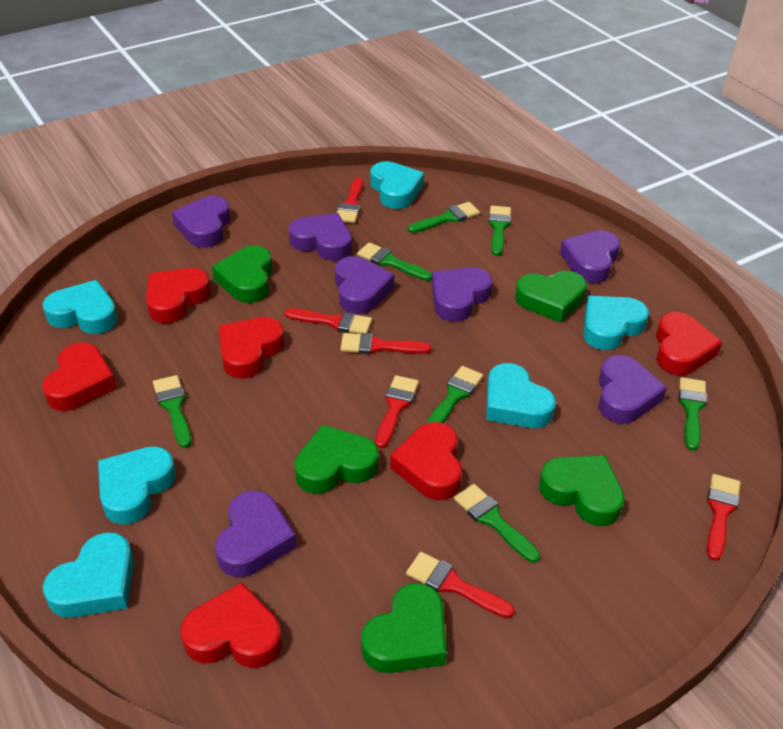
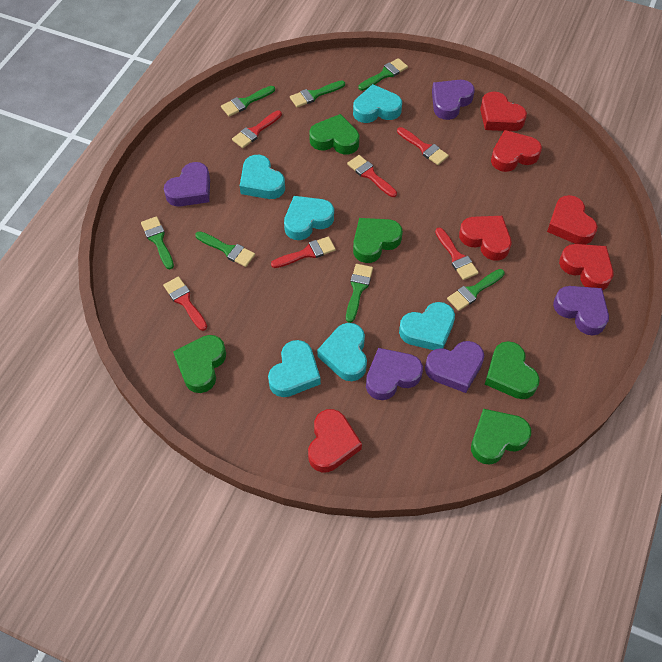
purple heart: [172,196,230,248] [215,491,297,577] [289,213,352,261] [335,256,394,314] [431,267,492,322] [560,230,620,283] [598,355,667,424] = 7 -> [164,162,210,207] [366,348,423,400] [425,341,484,393] [432,80,475,120] [553,286,609,336] = 5

